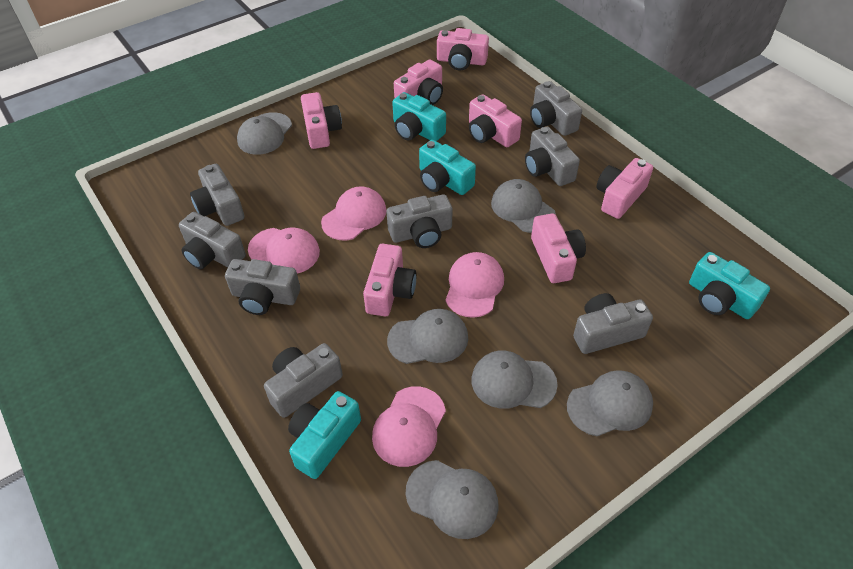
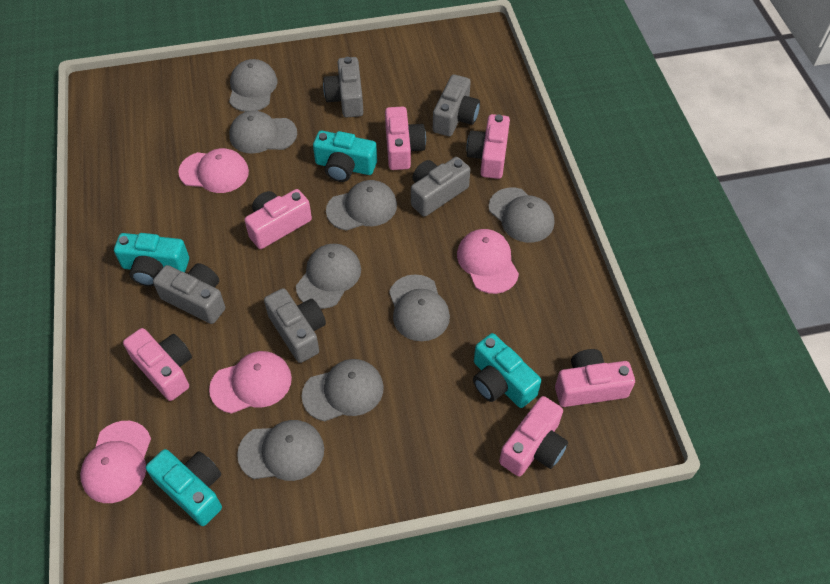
grey camera: [179,212,246,269] [190,164,245,226] [225,259,300,315] [264,343,343,418] [386,194,453,248] [525,127,580,186] [530,81,582,136] [573,293,653,354] = 8 -> [153,263,225,324] [264,288,326,363] [323,57,363,118] [411,157,470,217] [433,74,480,136] = 5
grey cap: [237,112,292,155] [387,309,468,364] [406,460,498,539] [471,350,558,409] [491,179,556,233] [567,370,653,436] = 6 -> [229,59,277,112] [229,110,297,154] [237,420,324,481] [296,244,361,309] [302,359,384,421] [326,180,397,231] [389,274,450,341] [489,188,554,243] = 8
pink camera: [301,92,342,149] [363,244,416,316] [394,59,443,105] [437,28,489,71] [469,94,522,147] [531,213,586,283] [597,158,653,219] = 7 -> [123,328,192,401] [244,189,312,249] [385,107,426,170] [466,114,510,179] [499,396,568,476] [555,349,635,407] = 6

